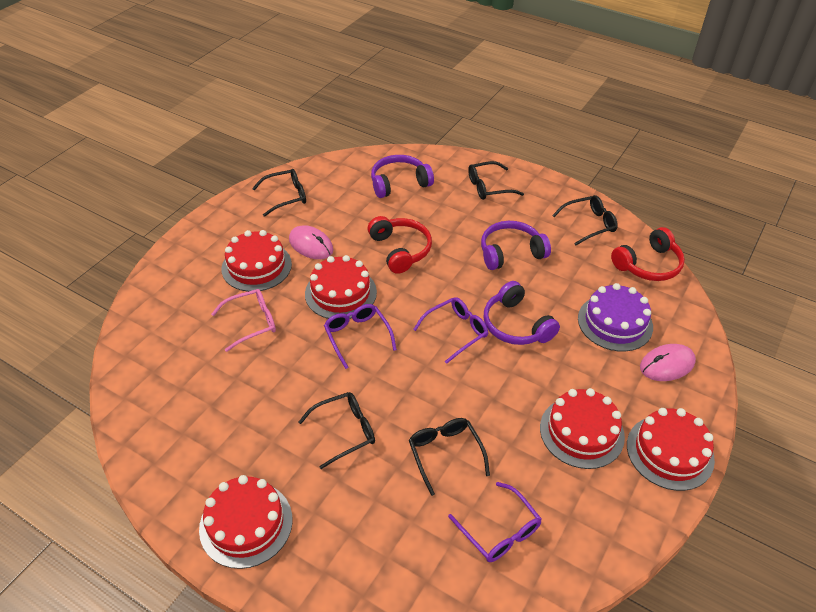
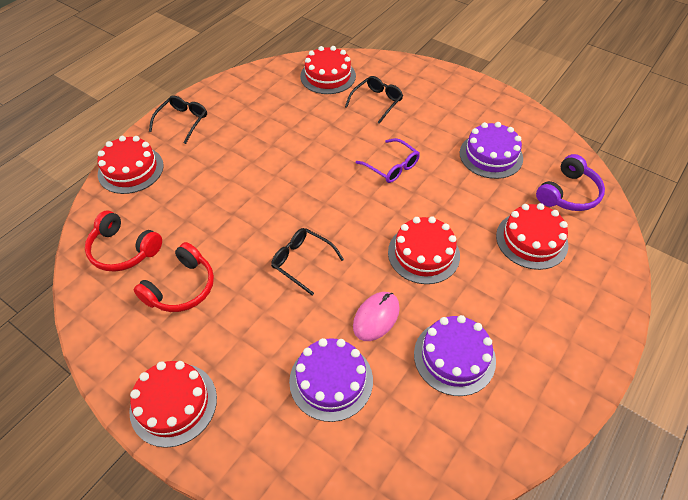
black glasses: [252,169,306,217] [299,392,375,469] [409,418,490,496] [468,161,524,200] [552,195,618,246] = 5 -> [149,95,207,144] [271,228,344,296] [345,76,403,124] = 3
pink glasses: [211,289,276,352] = 1 -> none = 0
pink mouse: [289,225,333,259] [640,344,696,381] = 2 -> [353,292,400,341] = 1
purple cake: [578,283,653,352] = 1 -> [289,338,373,422] [414,315,496,396] [460,122,523,179] = 3
purple glasses: [324,304,397,369] [413,297,488,364] [448,482,542,562] = 3 -> [356,138,420,183] = 1
purple headphones: [371,155,434,198] [481,221,551,270] [484,281,560,345] = 3 -> [536,154,605,211] = 1

